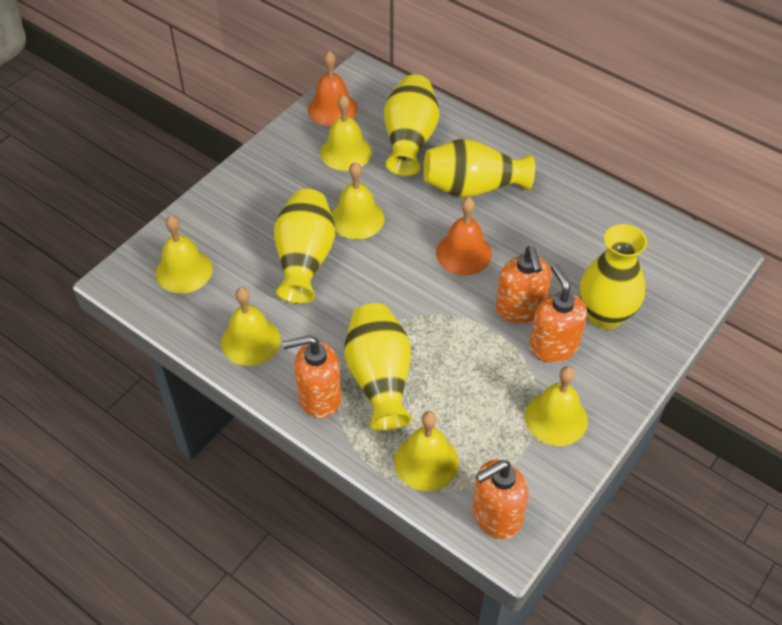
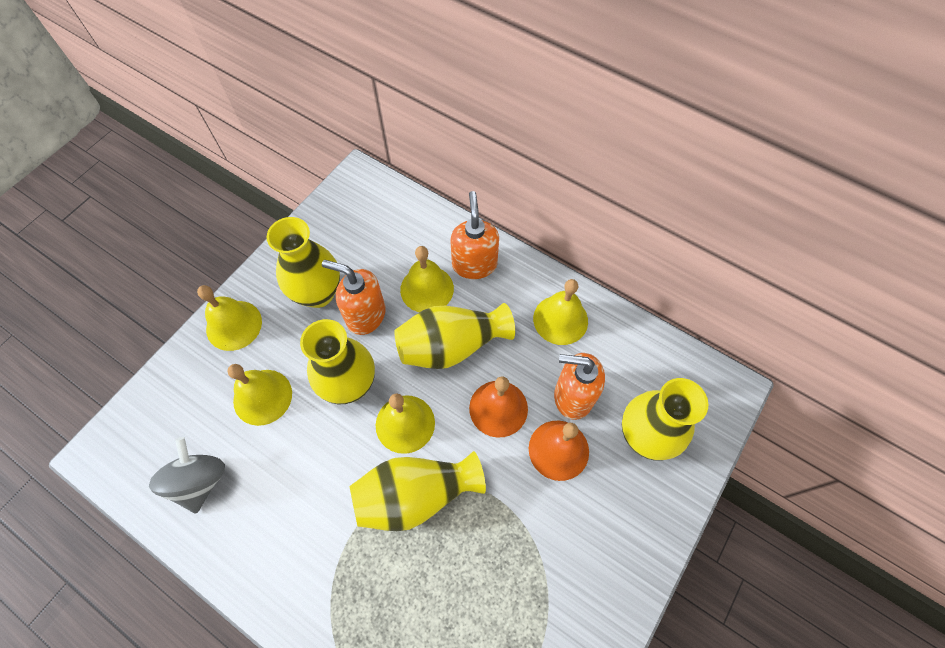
grey spinning top: none = 0 -> [149,437,225,513] = 1
orange soap dispenser: [283,335,341,418] [472,460,528,539] [496,246,551,323] [530,264,587,362] = 4 -> [322,260,386,335] [450,191,499,279] [554,353,605,420] = 3
yellow bell: [156,215,212,294] [221,287,281,366] [320,95,372,171] [332,162,384,239] [395,411,459,491] [525,366,588,446] = 6 -> [197,285,262,351] [228,364,292,426] [376,394,435,454] [400,246,454,312] [533,279,588,345] = 5

